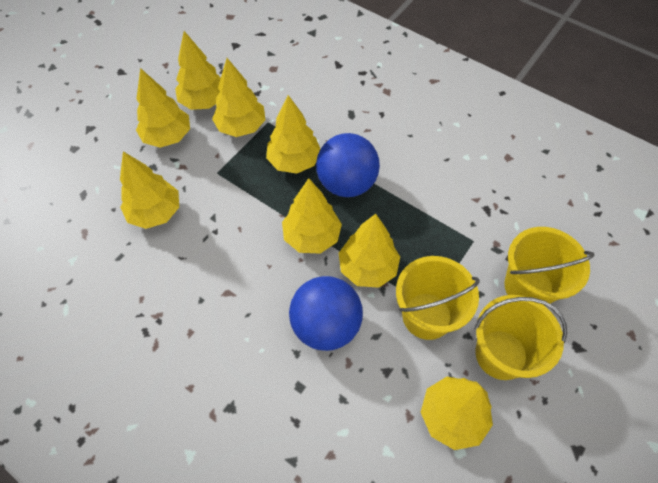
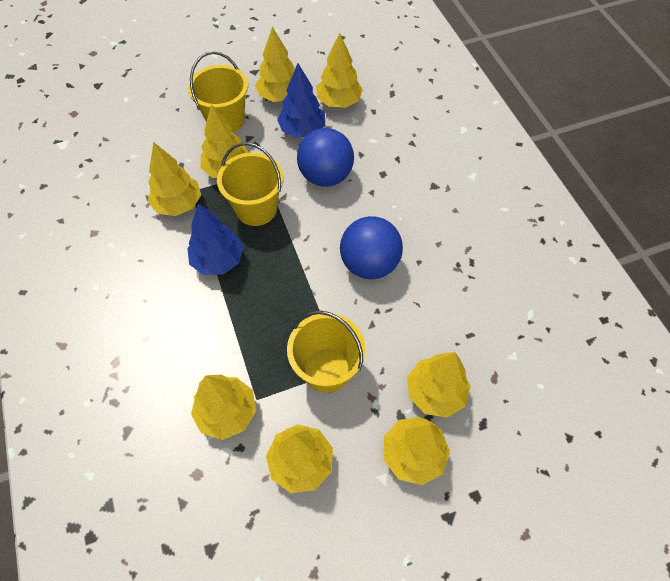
blue tree: none = 0 -> [187,203,243,275] [277,63,325,138] = 2

